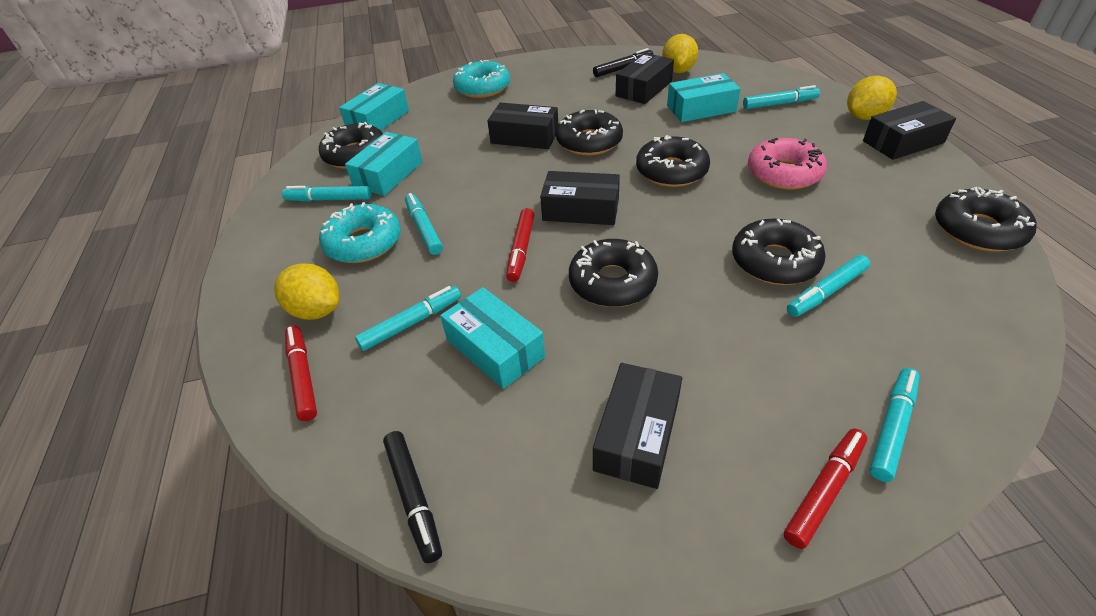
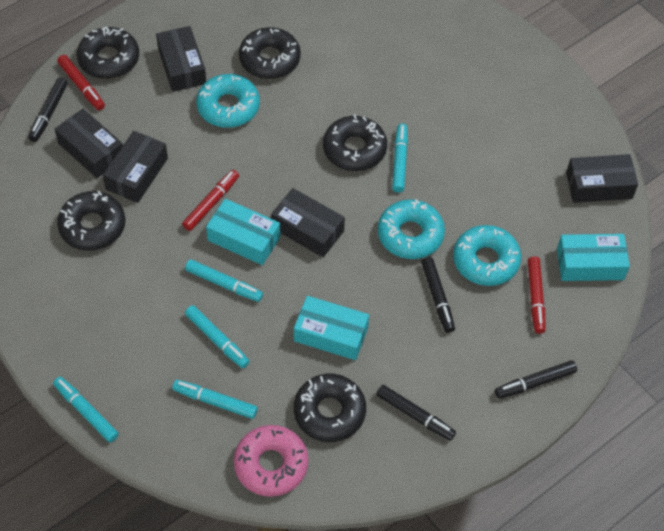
black donut: [319,122,383,169] [556,110,623,155] [569,239,658,307] [636,135,710,187] [732,219,826,285] [935,187,1037,252] = 6 -> [57,191,125,251] [77,27,139,79] [239,27,301,79] [294,374,366,442] [323,114,387,171] = 5
black marker: [383,431,442,563] [593,48,653,77] = 2 -> [29,77,68,142] [376,385,456,441] [421,257,455,333] [495,360,577,399] = 4
turquoise box: [339,83,409,131] [345,132,423,196] [440,287,545,389] [667,73,741,122] = 4 -> [206,199,281,265] [294,296,369,360] [557,234,630,281] = 3
turquoise donut: [319,202,401,263] [453,60,510,98] = 2 -> [196,74,260,128] [378,199,445,259] [453,225,521,286] = 3
turquoise marker: [282,186,371,201] [355,286,461,351] [405,193,443,255] [743,85,820,109] [787,255,870,317] [869,368,919,482] = 6 -> [53,377,119,442] [172,380,258,419] [185,259,263,302] [185,305,249,368] [392,124,408,193] = 5
yellow lemon: [274,263,340,320] [662,34,699,73] [847,76,897,120] = 3 -> none = 0

